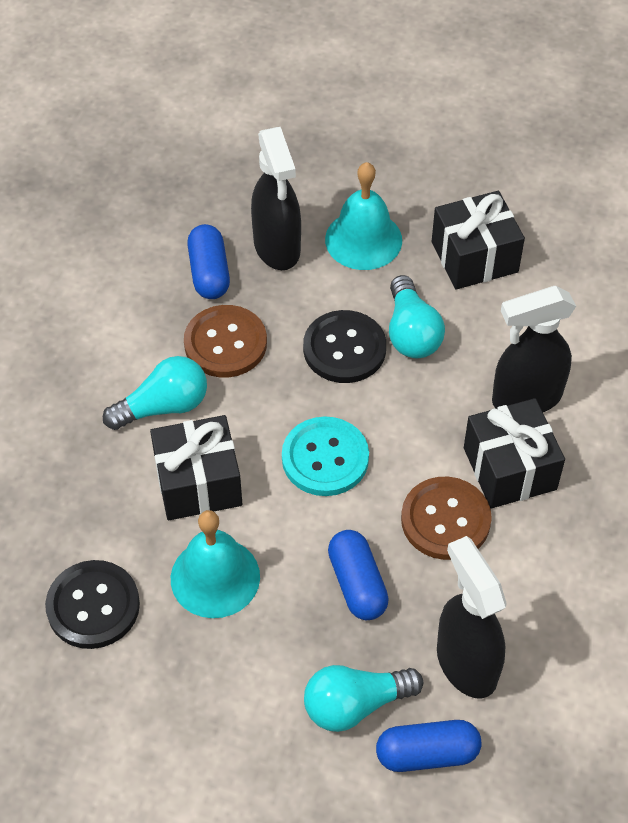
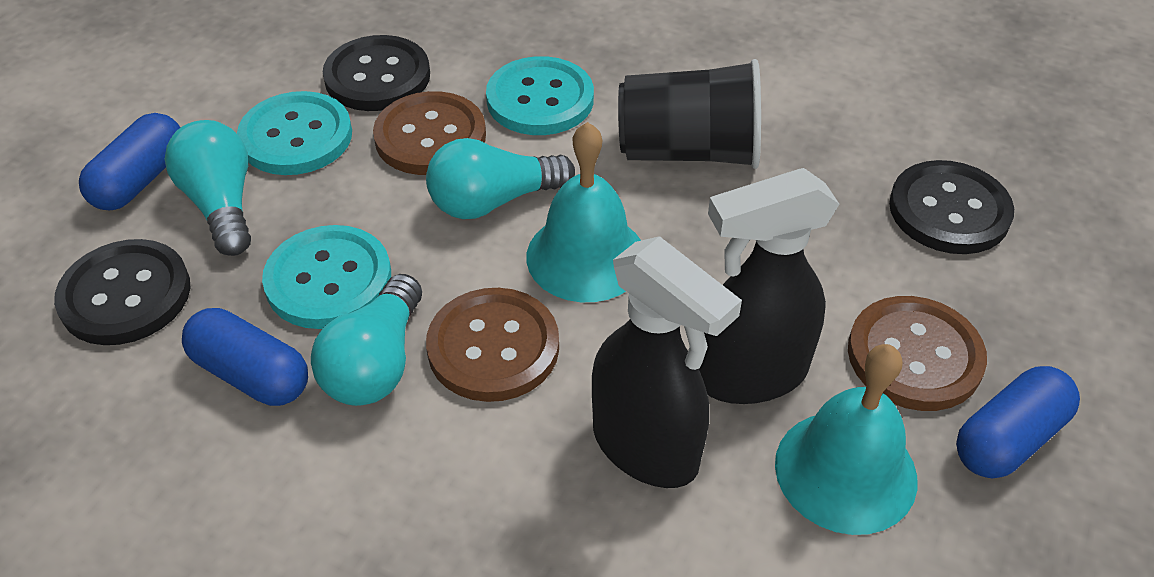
black button: [45,560,140,649] [303,310,386,383] = 2 -> [54,239,191,345] [323,35,430,111] [889,160,1014,254] = 3
black cup: none = 0 -> [618,59,761,169] = 1
black gift: [150,415,242,520] [432,191,525,290] [464,398,565,508] = 3 -> none = 0
black spray bottle: [251,127,301,270] [437,536,507,699] [492,286,576,412] = 3 -> [592,236,742,488] [699,168,839,404] = 2
brown button: [184,305,267,378] [401,477,492,560] = 2 -> [373,91,486,175] [426,288,559,402] [848,296,987,411] = 3
turquoise button: [282,416,369,496] = 1 -> [237,91,352,175] [262,225,391,329] [486,56,594,135] = 3

